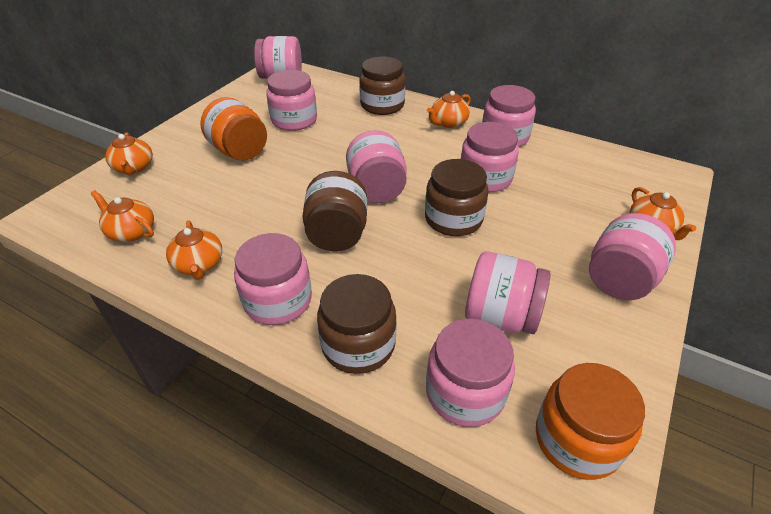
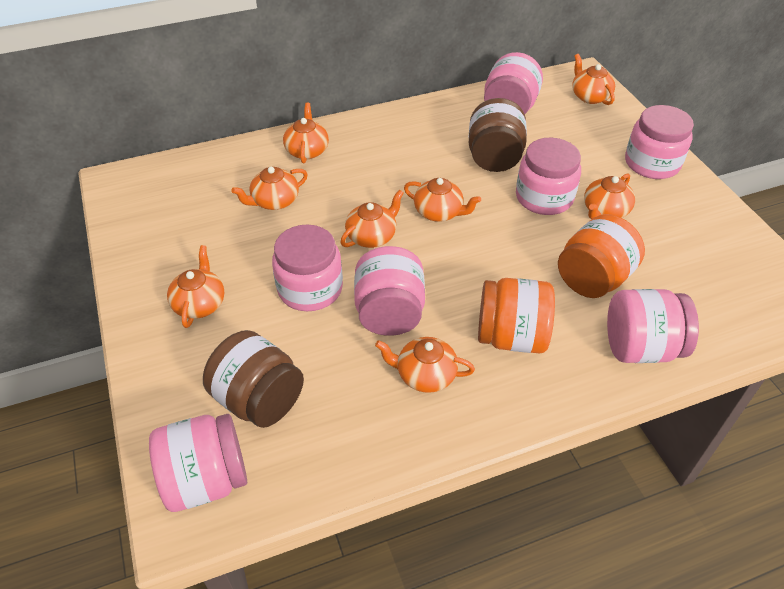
brown jar: [302,171,367,251] [317,274,397,374] [359,57,405,115] [425,159,488,236] = 4 -> [203,330,304,428] [469,98,527,172] = 2
orange teapot: [90,190,154,242] [105,132,153,175] [166,220,222,280] [427,91,471,128] [630,187,696,240] = 5 -> [167,245,224,328] [231,167,308,210] [283,103,329,164] [341,190,404,248] [375,337,475,393] [404,178,481,222] [572,54,615,105] [584,173,635,219] = 8
pink jar: [234,233,312,325] [254,36,302,79] [266,70,317,131] [346,130,407,203] [426,318,515,427] [461,122,519,192] [465,251,551,334] [482,85,536,147] [589,213,676,300] = 9 -> [149,414,247,512] [272,225,343,311] [354,246,425,336] [484,52,543,114] [516,138,581,215] [607,289,699,363] [625,105,694,179] = 7

